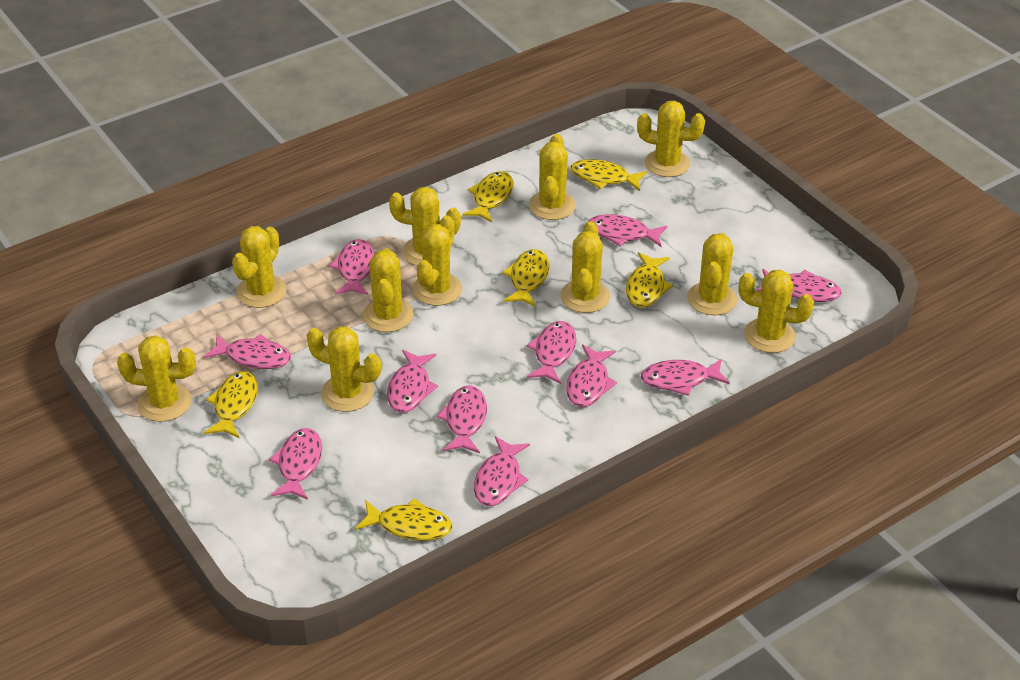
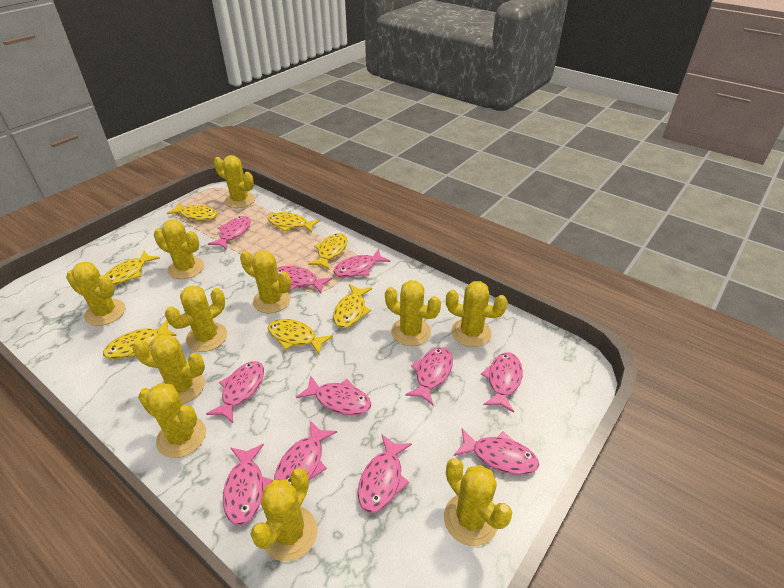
yellow fish: [204,371,258,438] [355,498,452,541] [463,171,514,223] [502,249,549,307] [570,159,647,191] [626,252,673,308] = 6 -> [103,320,177,359] [104,251,160,286] [167,203,218,221] [268,212,320,232] [268,319,333,354] [308,233,347,270] [333,284,372,328] = 7

